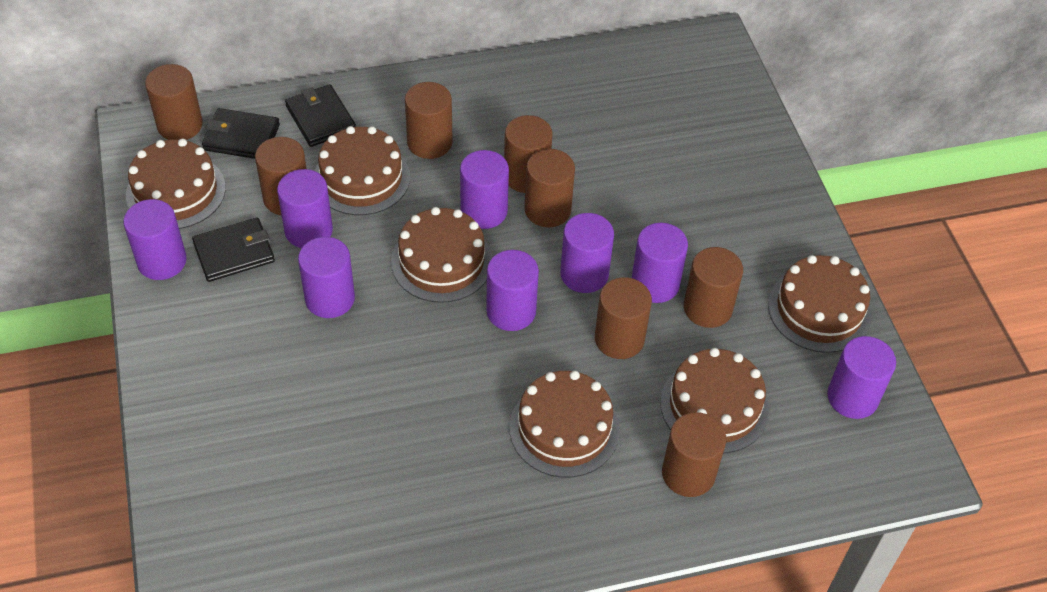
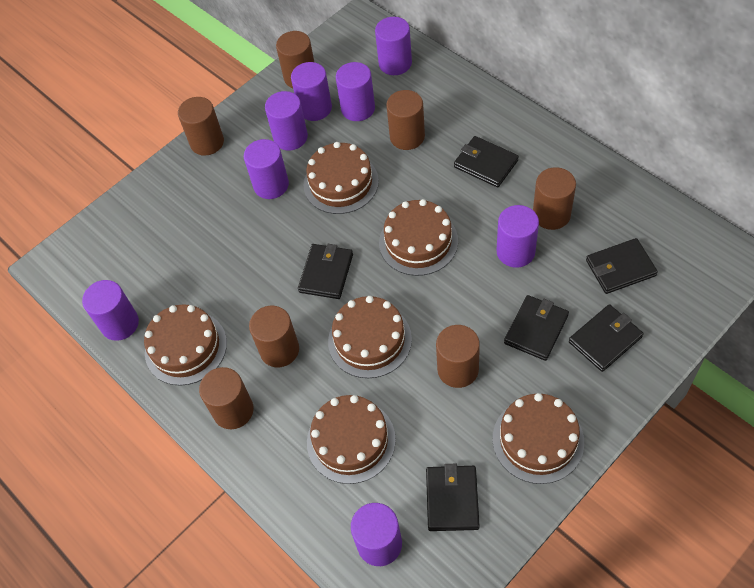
black wallet: [192,217,275,282] [202,108,280,159] [285,84,356,147] = 3 -> [298,244,353,299] [426,464,480,531] [454,136,519,187] [504,295,569,361] [569,304,643,372] [586,238,658,294] = 6
brown cylinder: [145,64,203,140] [255,137,307,215] [405,82,453,159] [504,115,553,193] [524,149,575,227] [595,277,652,359] [662,412,726,497] [684,247,743,328] = 8 -> [178,97,224,156] [199,367,254,429] [249,306,299,367] [276,31,314,88] [386,90,425,150] [436,325,480,388] [533,167,576,230] = 7

